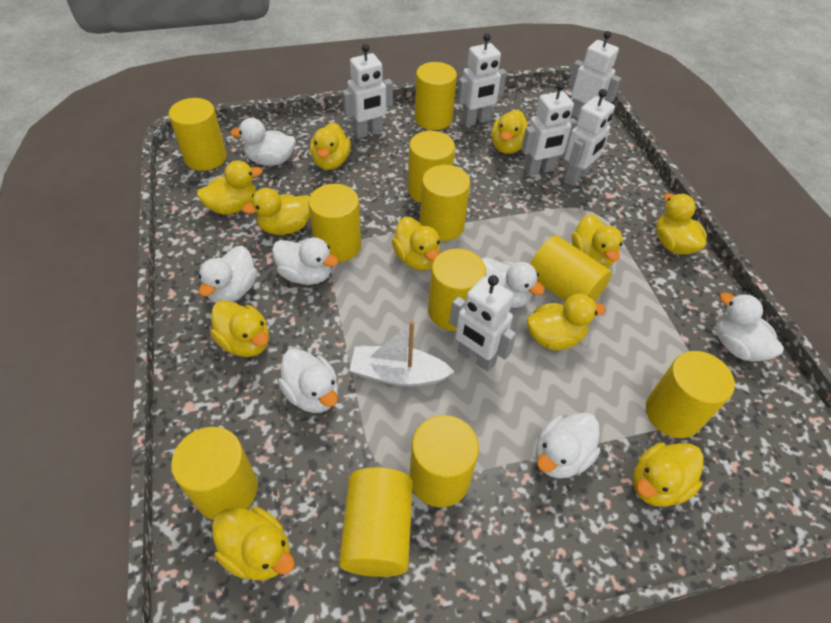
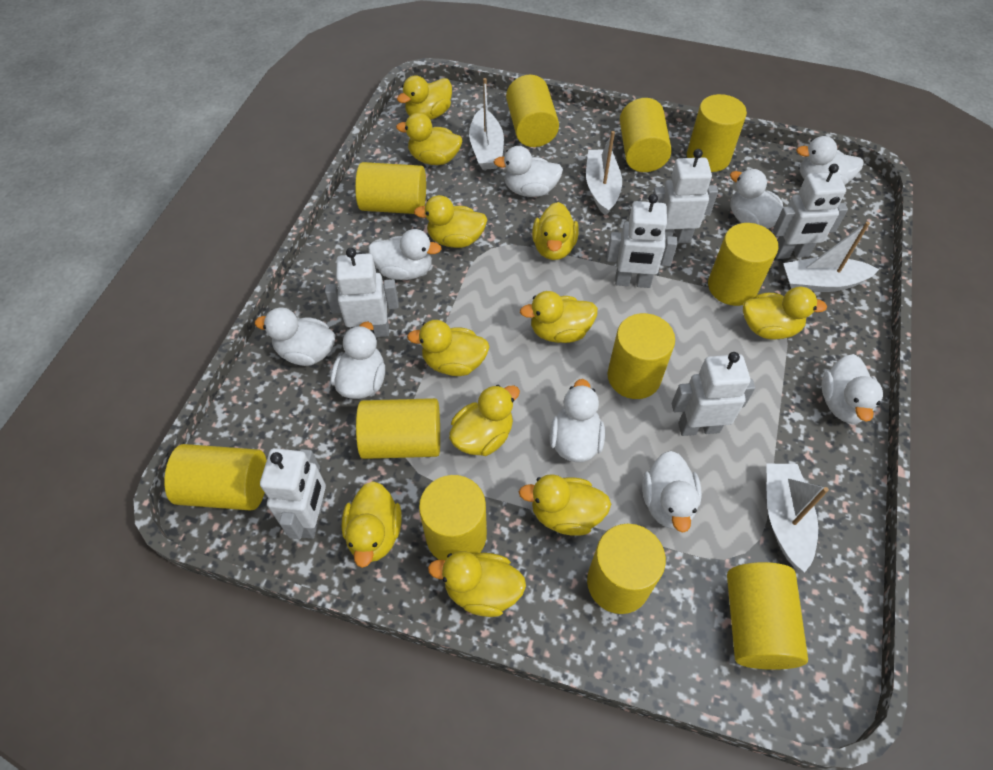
white boat: [349,321,455,387] = 1 -> [469,78,504,170] [586,131,622,216] [767,464,829,573] [783,222,879,292] = 4
white duck: [198,246,257,303] [230,118,296,166] [272,237,339,285] [278,348,338,413] [482,257,545,308] [536,413,600,479] [716,293,784,362] = 7 -> [255,308,336,366] [330,322,385,399] [368,229,441,280] [494,146,563,197] [550,379,605,462] [642,451,702,533] [730,169,783,229] [796,136,864,185] [822,354,883,424] = 9

